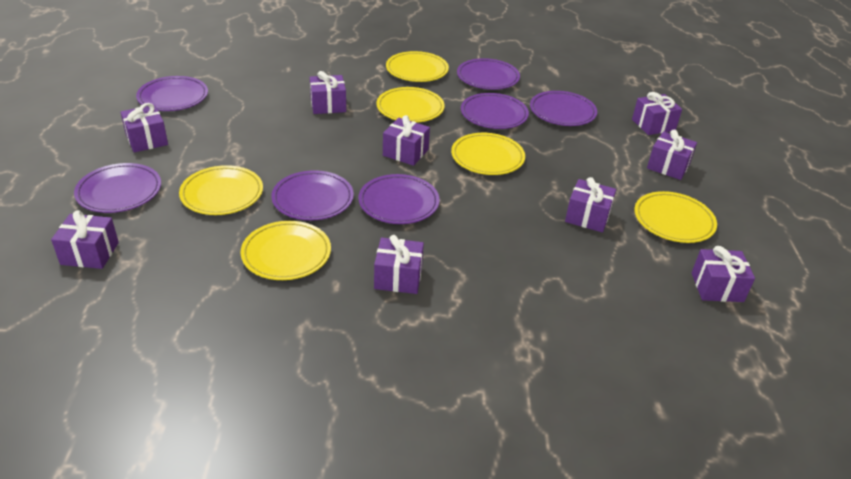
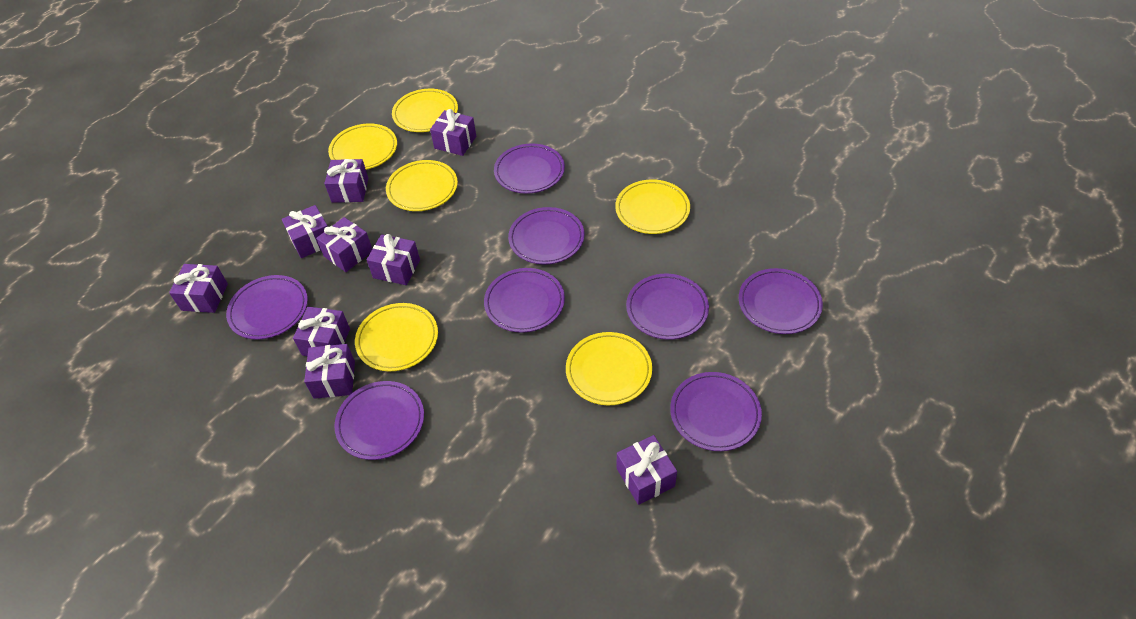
purple plate: [74,163,161,213] [136,76,208,111] [271,170,354,221] [358,174,440,224] [457,58,520,90] [461,93,529,129] [530,91,597,126] = 7 -> [226,275,308,339] [334,381,424,460] [484,268,565,333] [494,143,565,194] [508,207,584,265] [626,274,709,340] [670,372,762,451] [739,268,823,334] = 8

